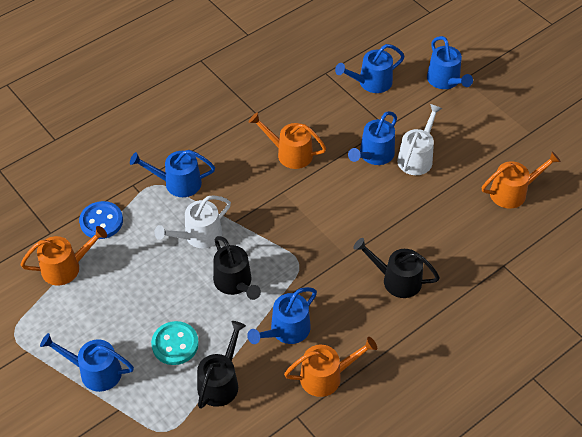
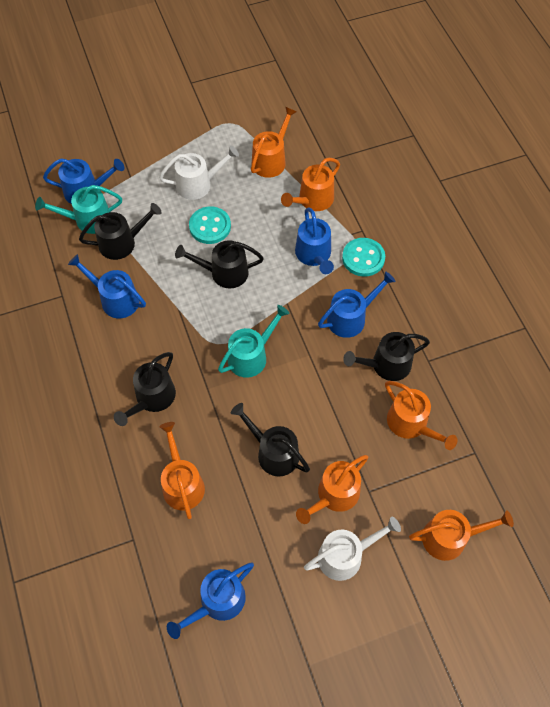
black watering can: [197,321,246,409] [213,236,261,300] [353,238,440,298] = 3 -> [79,203,161,260] [114,352,176,426] [175,240,264,288] [231,403,310,477] [343,332,430,381] = 5
blue button: [79,201,123,239] = 1 -> none = 0
blue watering can: [40,333,134,392] [130,150,215,197] [247,287,317,344] [335,44,405,93] [348,111,397,165] [427,36,473,89] = 6 -> [43,159,124,204] [68,254,146,318] [167,562,254,639] [295,208,334,274] [318,271,396,338] = 5
orange watering can: [20,226,107,285] [249,112,326,169] [284,337,377,397] [482,151,561,209] = 4 -> [159,422,205,519] [251,107,297,178] [281,158,340,211] [296,455,369,524] [385,381,458,450] [409,510,514,561] = 6
turquoise button: [151,321,199,365] = 1 -> [189,207,231,244] [342,238,385,277] = 2
turquoise watering can: none = 0 -> [35,185,122,234] [218,305,290,378] = 2

